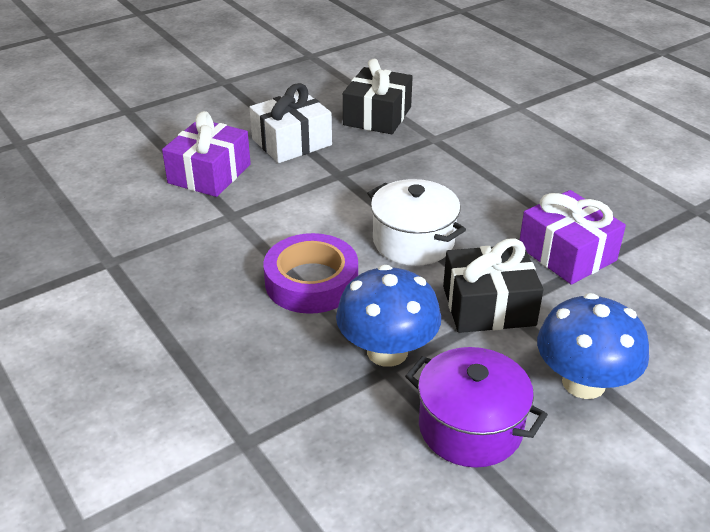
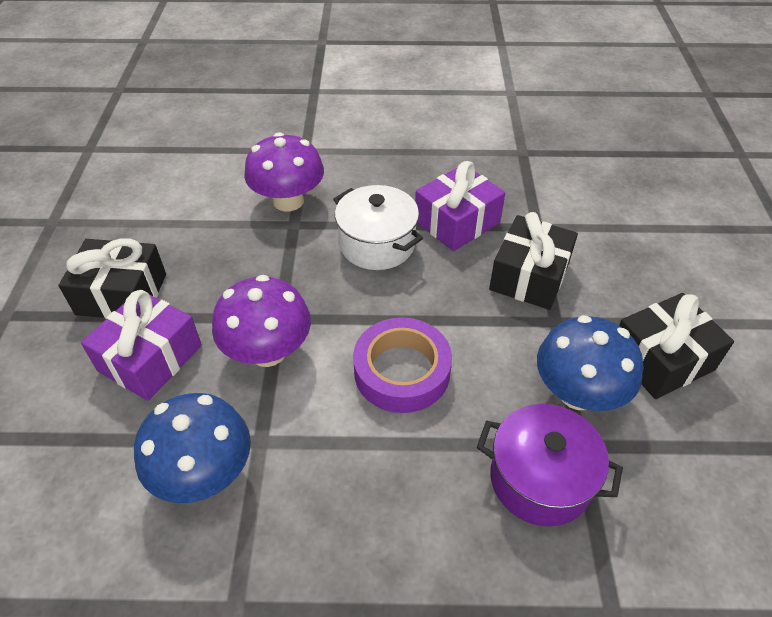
black gift: [343,59,413,134] [443,238,543,333] = 2 -> [58,238,166,318] [489,212,578,310] [619,293,734,399] = 3
purple mushroom: none = 0 -> [212,275,311,367] [244,132,324,211] = 2
white gift: [249,83,332,163] = 1 -> none = 0

